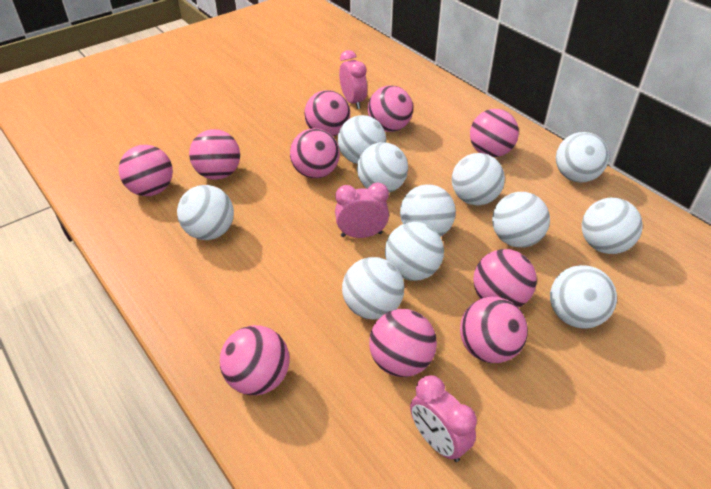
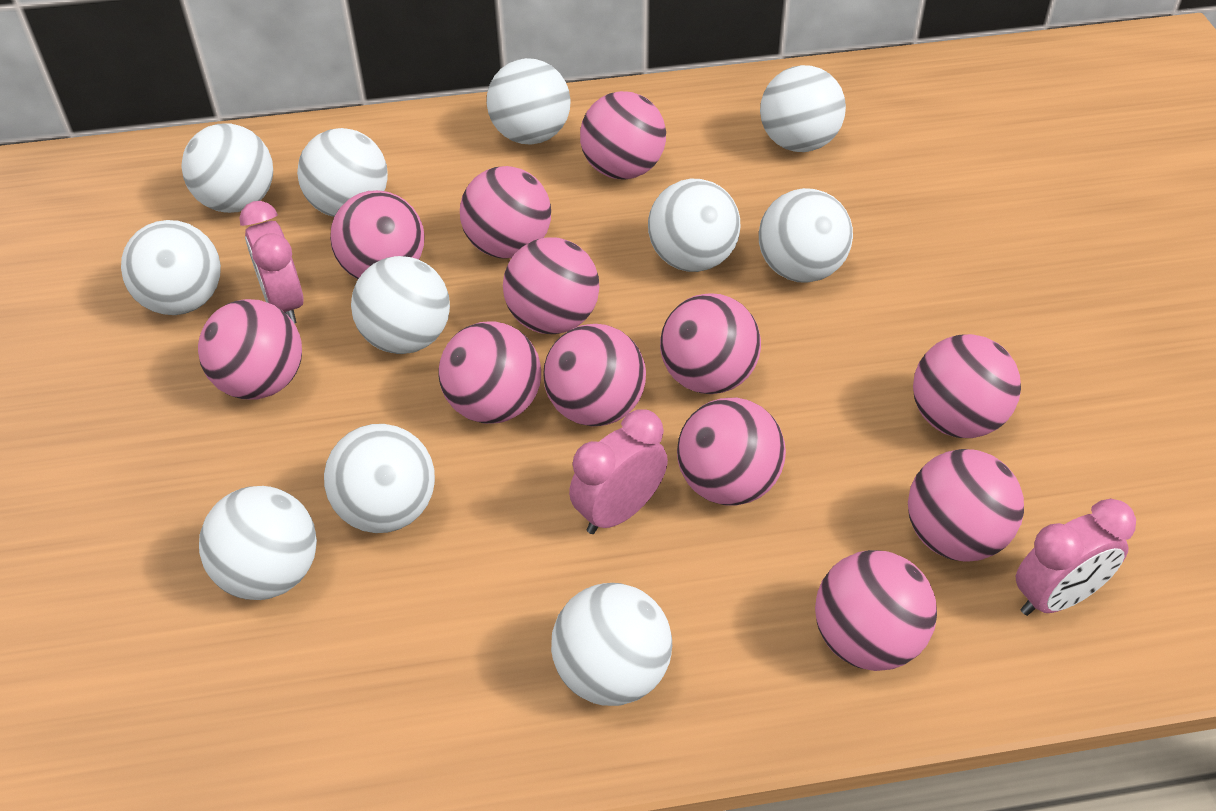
pink ball: [119,145,173,196] [189,129,240,180] [220,325,290,395] [290,128,340,179] [304,90,350,136] [368,85,413,132] [369,309,437,377] [460,297,528,363] [470,109,519,157] [473,249,537,308] = 10 -> [198,299,302,399] [330,190,425,279] [439,322,541,424] [460,166,551,258] [503,237,599,334] [543,324,646,427] [580,91,666,180] [660,293,761,394] [677,398,786,506] [815,550,937,671] [908,449,1024,562] [913,334,1021,438] = 12

